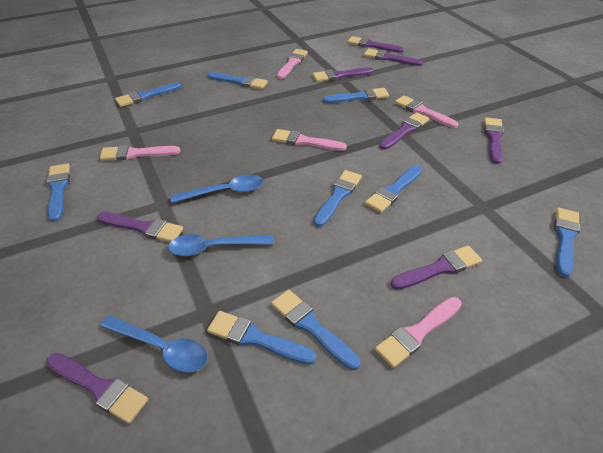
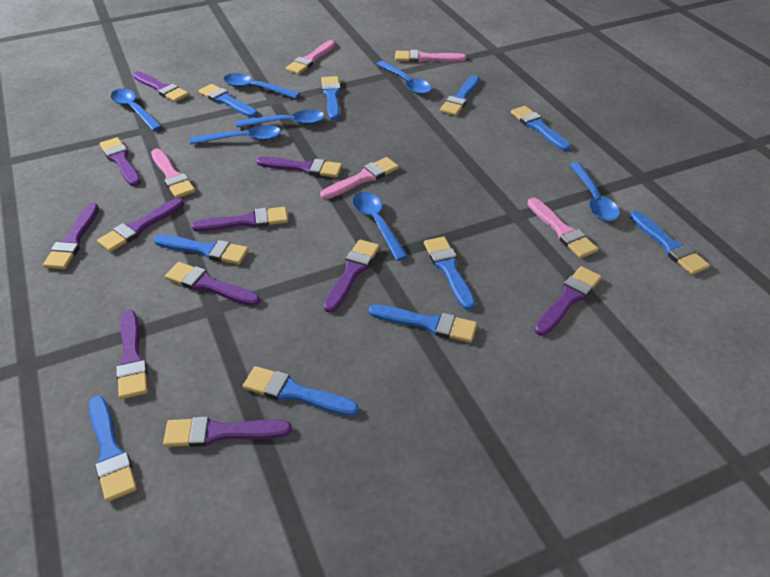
blue brush: [47,164,70,222] [115,82,182,107] [207,72,268,89] [207,311,316,365] [271,290,360,370] [314,170,362,227] [323,88,389,103] [365,165,422,213] [554,208,580,277] = 9 -> [89,396,137,502] [154,235,249,264] [199,84,258,118] [243,366,359,416] [321,76,341,120] [369,304,477,343] [424,236,475,311] [440,75,479,116] [511,106,571,151] [630,211,710,275] = 10
blue spoon: [100,315,208,373] [168,234,274,256] [170,175,263,203] = 3 -> [110,89,162,131] [190,125,281,144] [223,73,300,99] [236,110,325,127] [353,192,408,261] [377,61,431,94] [570,162,620,221] = 7
purple brush: [46,353,148,424] [97,212,183,242] [312,68,374,82] [347,36,404,53] [364,49,423,66] [379,112,429,150] [391,245,482,290] [484,117,504,164] = 8 -> [43,203,99,269] [97,198,184,252] [100,137,141,186] [116,310,148,399] [133,71,189,102] [163,416,292,447] [165,262,260,306] [192,207,288,231] [256,156,342,177] [323,239,380,313] [534,266,602,336] = 11

